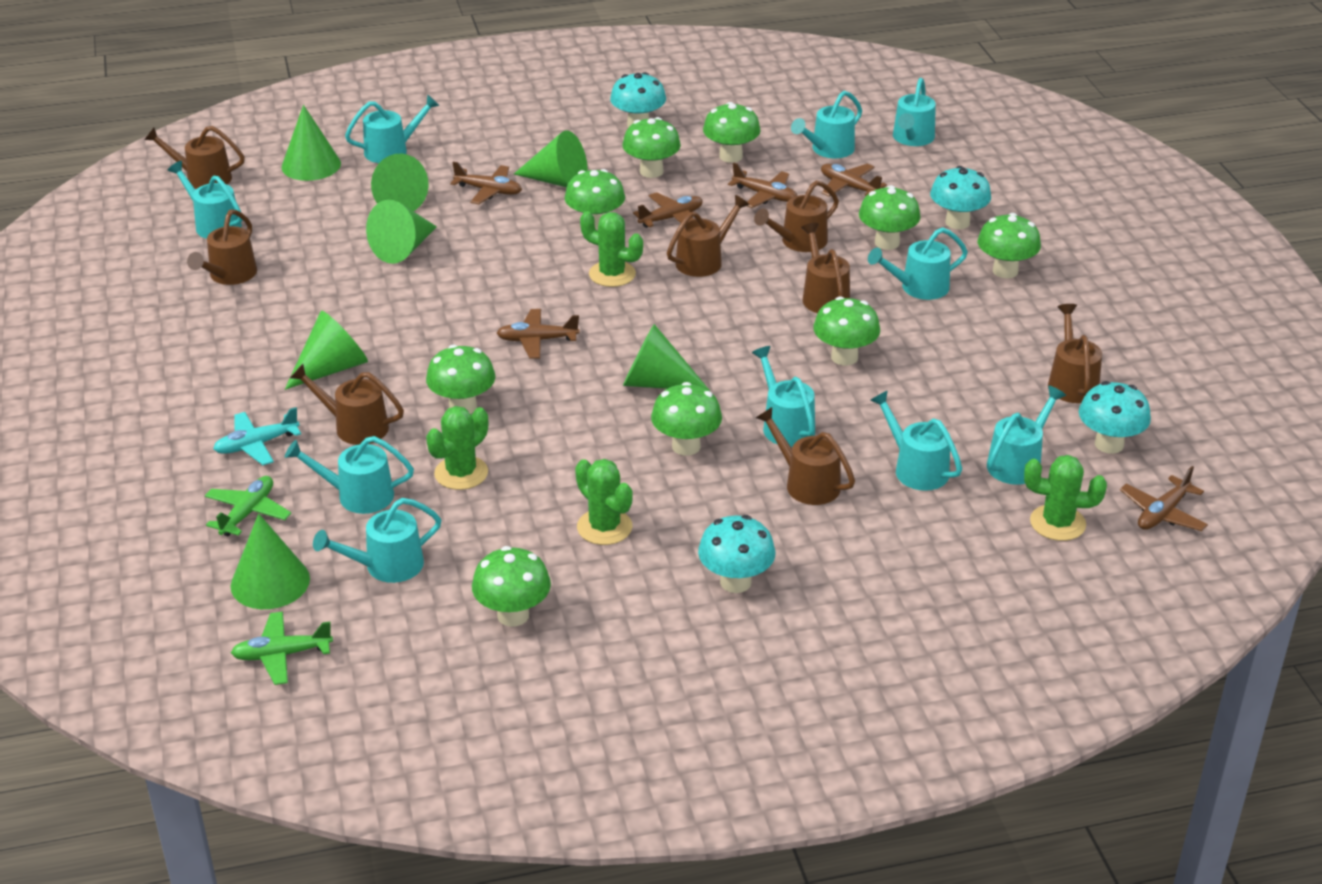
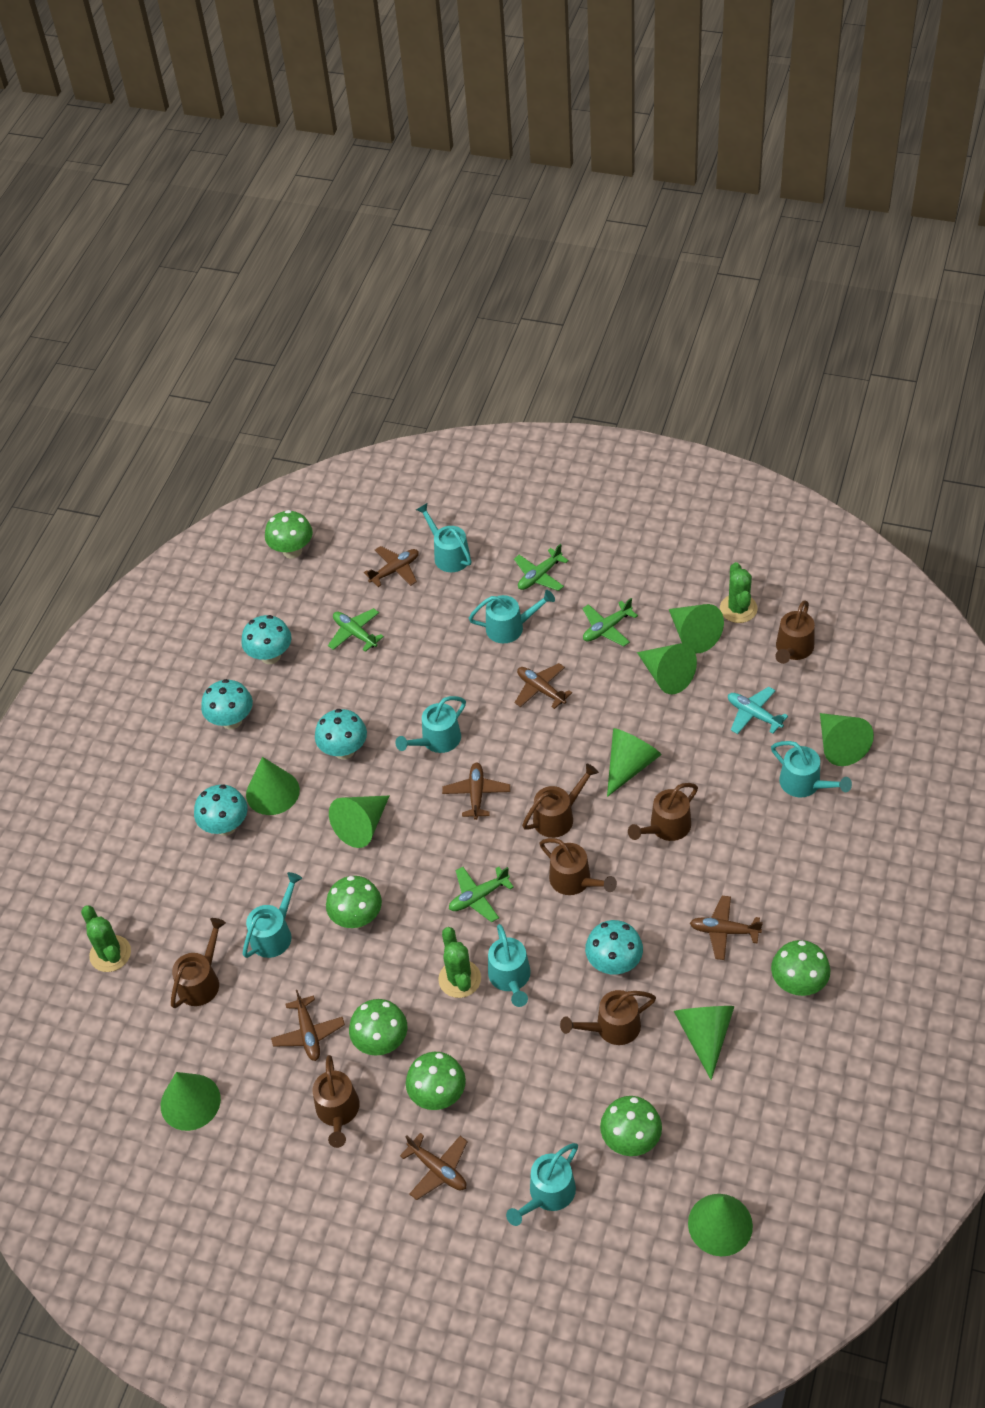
brown watering can: [144,126,245,189] [187,210,257,285] [290,364,404,445] [667,195,749,277] [754,180,839,252] [756,407,855,505] [801,223,850,313] [1048,304,1102,403] = 8 -> [171,918,226,1008] [313,1055,359,1148] [522,763,599,838] [539,838,617,895] [560,990,656,1045] [628,783,698,841] [775,600,815,664] = 7
green cactus: [426,406,488,490] [575,459,633,545] [580,211,643,287] [1024,455,1107,541] = 4 -> [81,906,131,972] [438,927,481,998] [720,562,758,623] = 3
green cone: [231,513,310,609] [282,105,341,181] [285,311,368,390] [366,200,437,264] [371,154,429,211] [514,130,588,188] [623,324,710,391] = 7 -> [161,1072,221,1131] [246,757,300,815] [329,796,389,848] [607,728,661,797] [637,643,697,694] [669,604,724,653] [674,1006,735,1080] [688,1194,753,1256] [820,713,874,766] = 9
green mushroom: [426,345,495,414] [472,546,551,627] [565,169,625,230] [622,117,681,178] [651,382,722,456] [703,102,761,163] [813,296,880,365] [859,185,921,250] [978,213,1041,278] = 9 -> [265,510,313,559] [326,876,382,928] [349,999,408,1056] [406,1052,466,1110] [600,1096,662,1156] [771,940,830,996] = 6
green plane: [205,476,291,537] [231,612,333,685] = 2 -> [328,608,384,652] [449,867,514,922] [514,544,569,591] [582,598,638,646] = 4
turquoise mushroom: [610,72,666,128] [698,515,775,593] [930,166,991,229] [1079,381,1151,454] = 4 -> [194,785,248,836] [201,679,253,729] [241,615,291,664] [315,709,367,759] [585,920,643,975] = 5
turquoise watering can: [168,161,242,239] [285,436,414,514] [313,498,442,583] [345,95,440,163] [752,346,815,447] [791,91,862,158] [868,227,968,300] [870,390,962,491] [893,78,936,146] [987,386,1066,485] = 10 -> [243,872,302,958] [395,696,466,753] [416,503,472,572] [469,590,555,643] [488,924,531,1007] [506,1143,578,1226] [771,741,852,798] = 7

